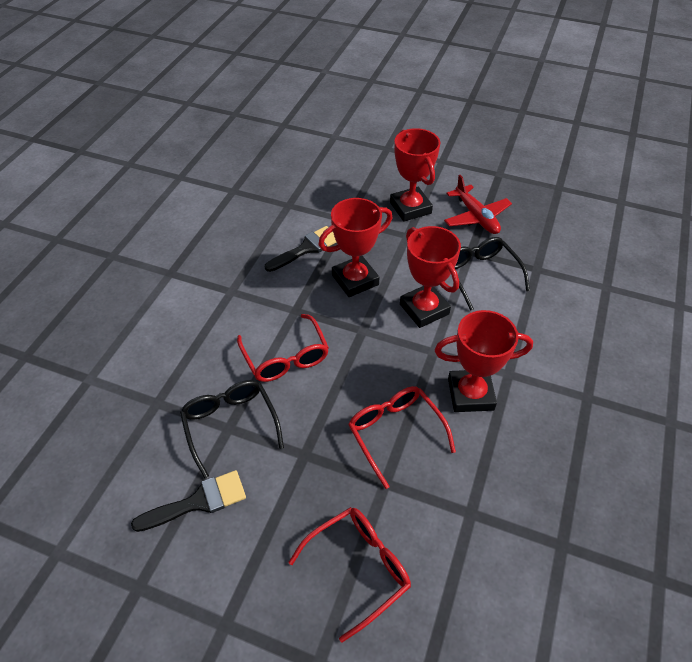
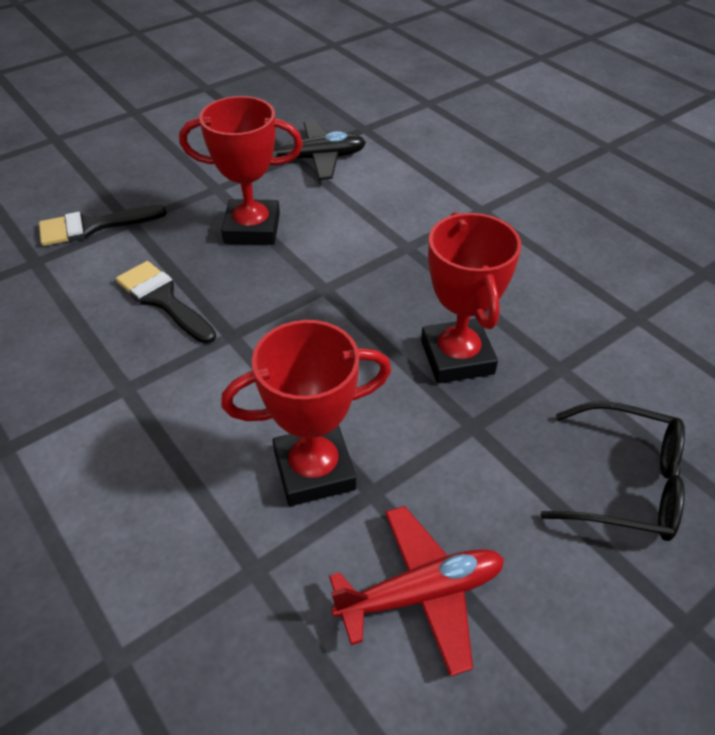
black glasses: [180,380,284,478] [454,237,530,311] = 2 -> [541,401,685,541] = 1
black plane: none = 0 -> [272,121,366,180] = 1
red glasses: [237,314,329,382] [288,507,411,643] [348,386,456,489] = 3 -> none = 0
red trophy: [318,198,392,297] [390,128,440,222] [400,226,461,328] [435,310,533,412] = 4 -> [179,96,303,245] [221,320,391,506] [421,212,521,383] = 3

